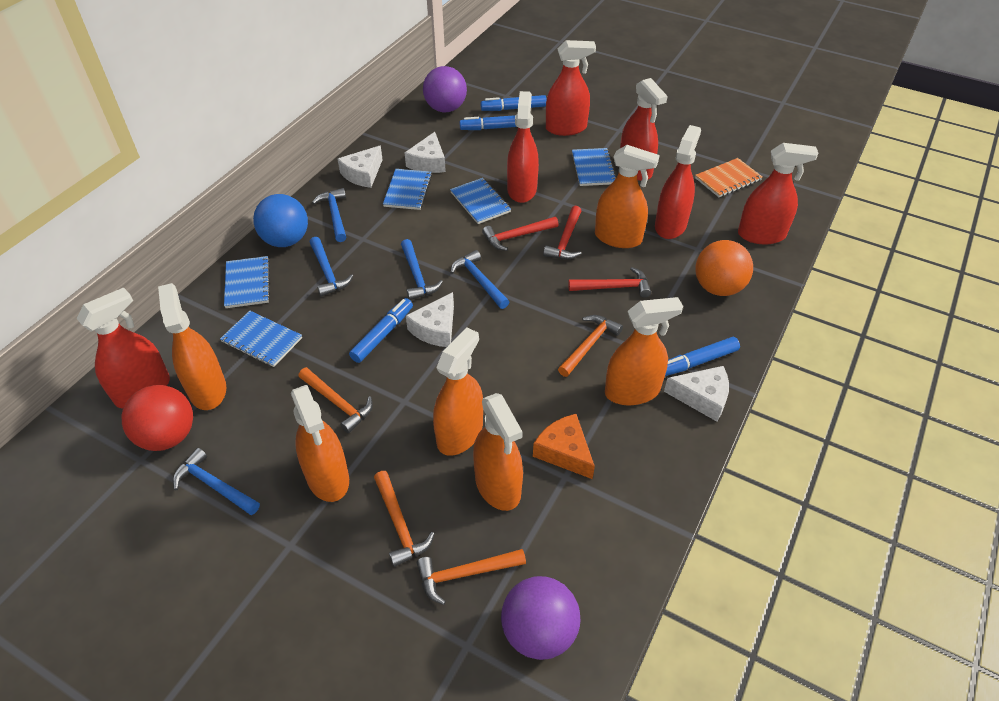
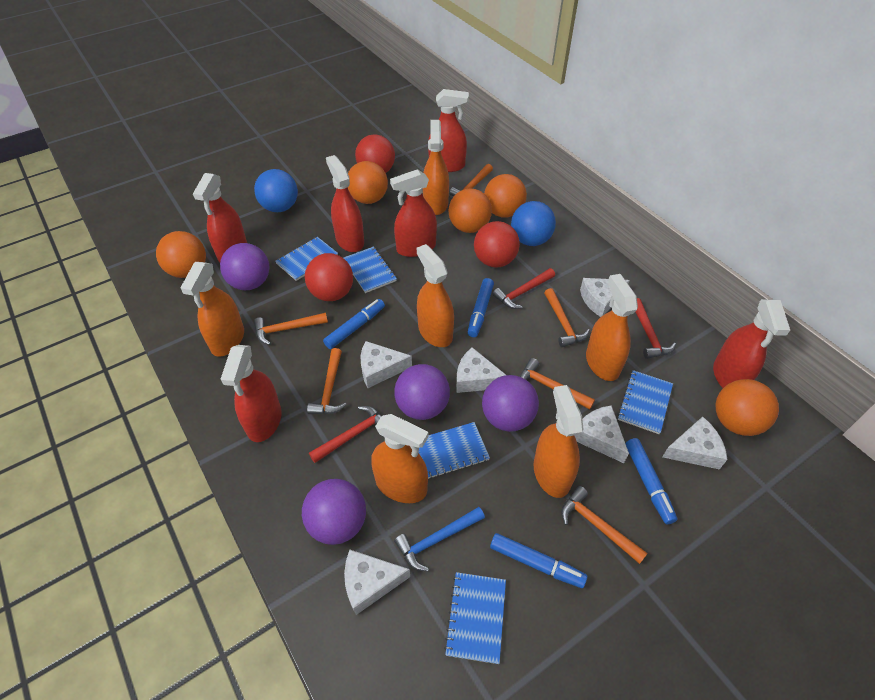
blue ball: [253,194,308,247] = 1 -> [254,169,298,212] [511,201,556,246] = 2
blue hammer: [173,448,260,515] [309,237,353,297] [312,188,346,242] [401,239,443,300] [450,250,509,309] = 5 -> [394,507,485,572] = 1
orange ball: [695,240,753,296] = 1 -> [156,231,206,278] [348,161,388,204] [448,188,492,233] [484,174,527,218] [715,379,779,436] = 5
orange cheese: [533,414,595,479] = 1 -> none = 0
orange hammer: [298,367,373,433] [374,471,435,567] [417,549,526,605] [558,315,623,377] = 4 -> [254,313,328,345] [307,348,347,414] [449,164,493,196] [520,358,595,410] [544,288,590,347] [561,486,648,564] = 6
orange notebook: [695,158,762,197] = 1 -> none = 0
purple ball: [423,66,467,112] [501,576,580,660] = 2 -> [220,243,269,290] [302,479,366,545] [394,364,450,420] [482,375,539,432] = 4
red ball: [122,385,193,451] = 1 -> [305,253,353,301] [355,134,395,173] [474,221,520,267] = 3
white cheese: [338,146,383,188] [405,132,446,173] [406,292,454,347] [664,366,729,422] = 4 -> [344,549,410,615] [361,341,412,388] [456,347,506,393] [574,405,629,463] [580,278,630,317] [662,417,727,470] = 6

